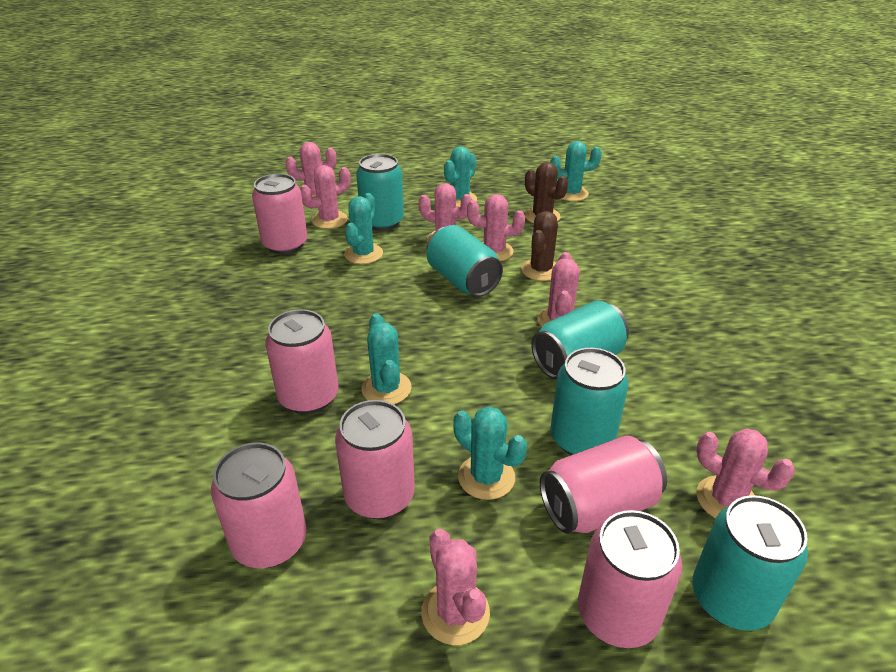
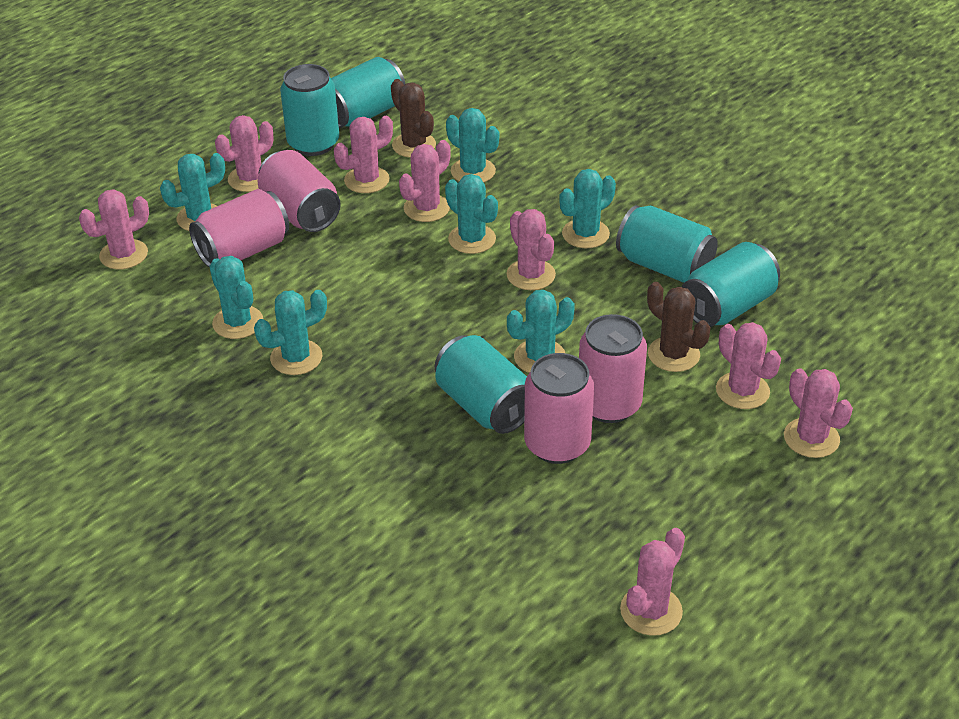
pink cactus: [285,142,336,197] [300,165,351,229] [419,183,472,242] [421,529,490,645] [467,194,525,261] [537,252,580,327] [696,428,795,518] = 7 -> [79,189,149,269] [215,115,274,192] [334,116,393,193] [399,140,451,222] [506,209,556,290] [620,528,685,636] [716,322,781,409] [784,369,853,458] = 8
pink can: [211,443,306,568] [252,174,308,254] [265,309,339,414] [335,400,415,519] [540,435,667,534] [578,510,683,648] = 6 -> [189,189,289,268] [258,150,341,232] [524,353,594,464] [579,314,647,423] = 4
turquoise cactus: [344,193,383,264] [361,313,412,404] [444,146,477,207] [453,406,527,500] [550,141,602,201] = 5 -> [160,153,225,231] [210,256,263,339] [254,290,327,375] [445,174,498,254] [446,108,499,182] [507,290,575,373] [559,169,616,248] = 7

